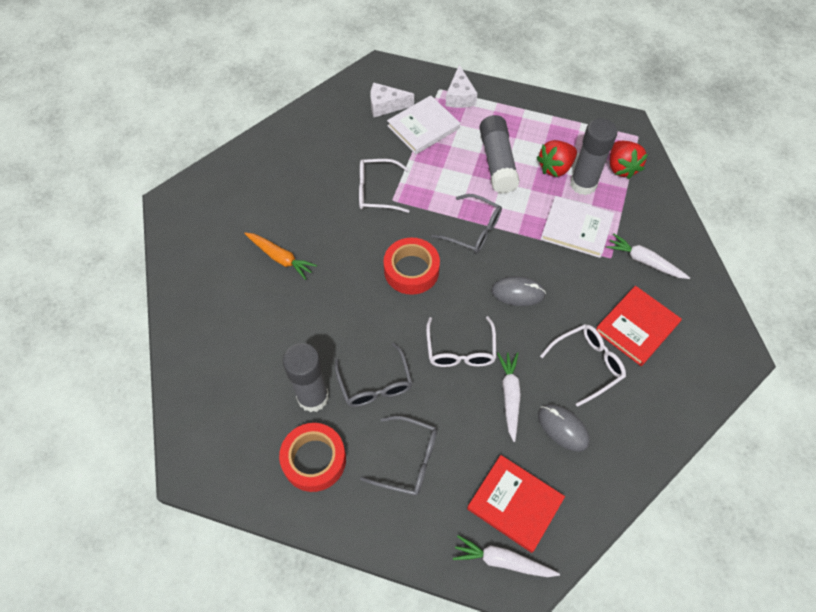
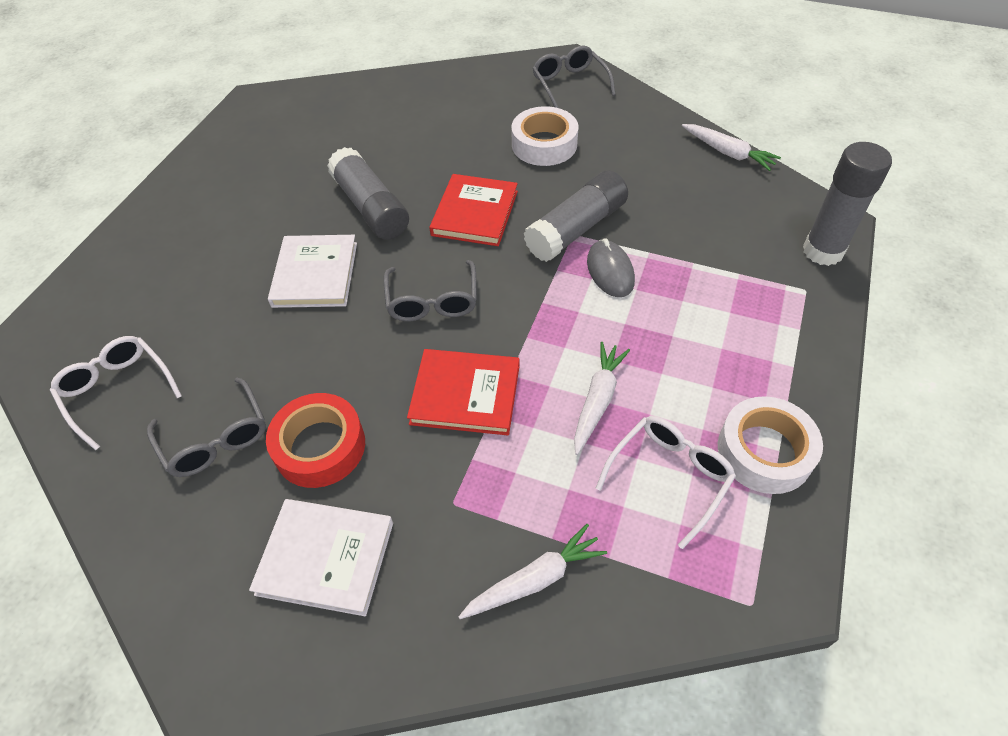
grey mouse: [491,276,546,306] [538,404,590,452] = 2 -> [587,238,635,297] = 1
orange carrot: [244,233,317,280] = 1 -> none = 0
red strawberry: [537,140,577,177] [610,141,648,179] = 2 -> none = 0
red tape: [279,423,346,492] [384,238,440,295] = 2 -> [266,393,365,488] = 1
white cheese: [370,83,414,117] [446,65,477,108] = 2 -> none = 0
white glasses: [359,159,409,213] [426,316,496,367] [540,324,626,407] = 3 -> [50,336,182,451] [596,416,736,549] = 2
white tape: none = 0 -> [511,106,578,166] [718,396,823,494] = 2

